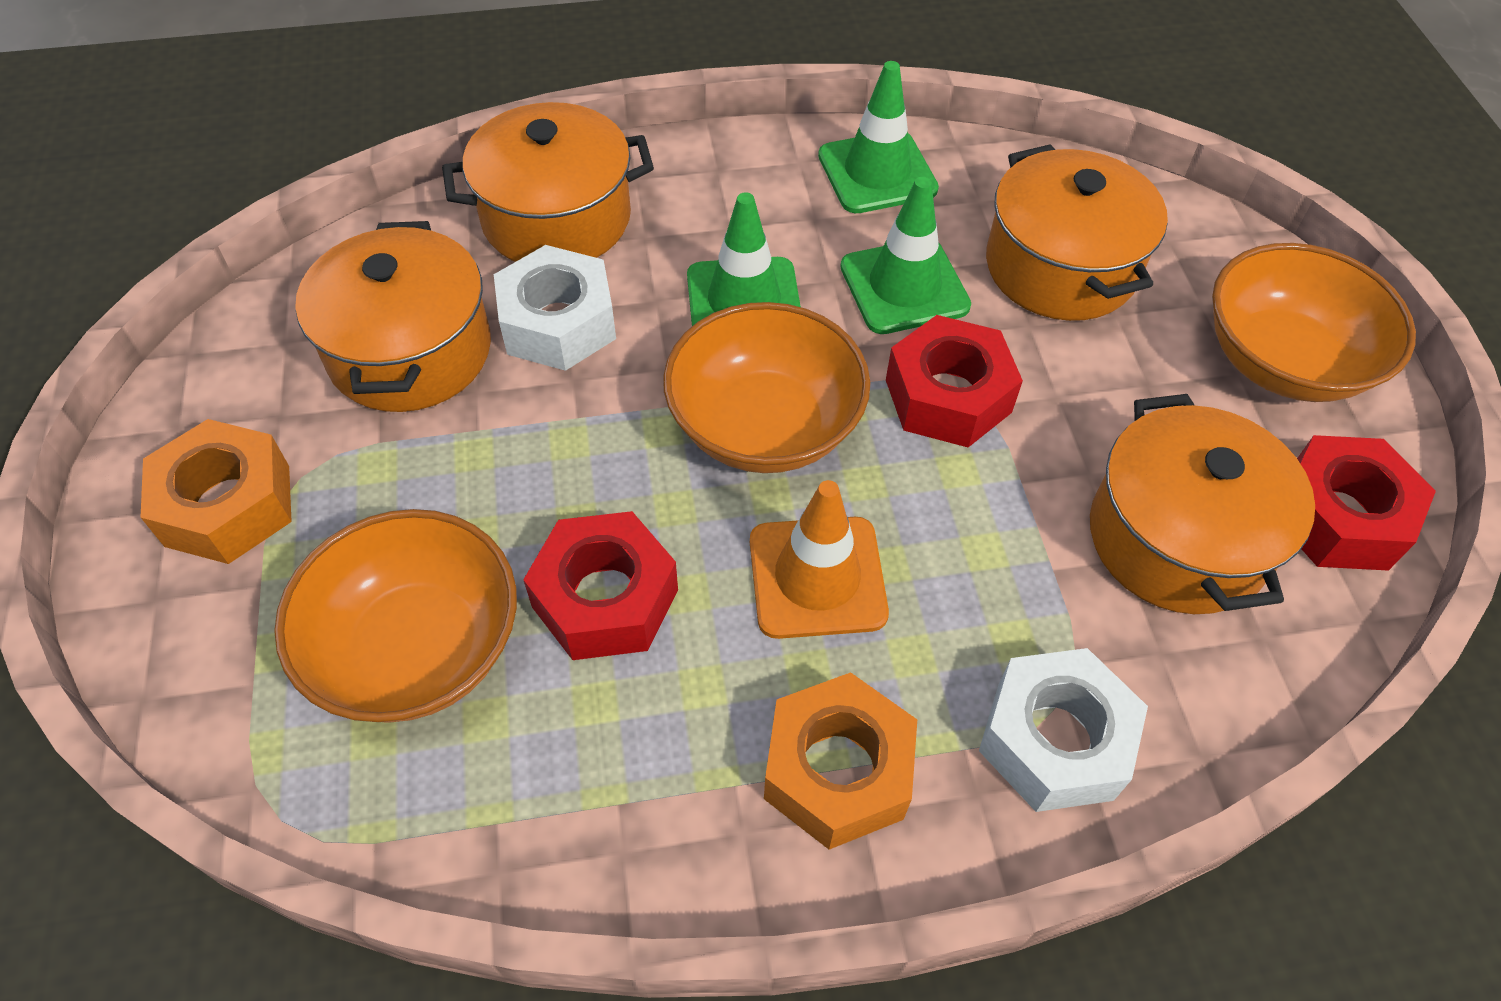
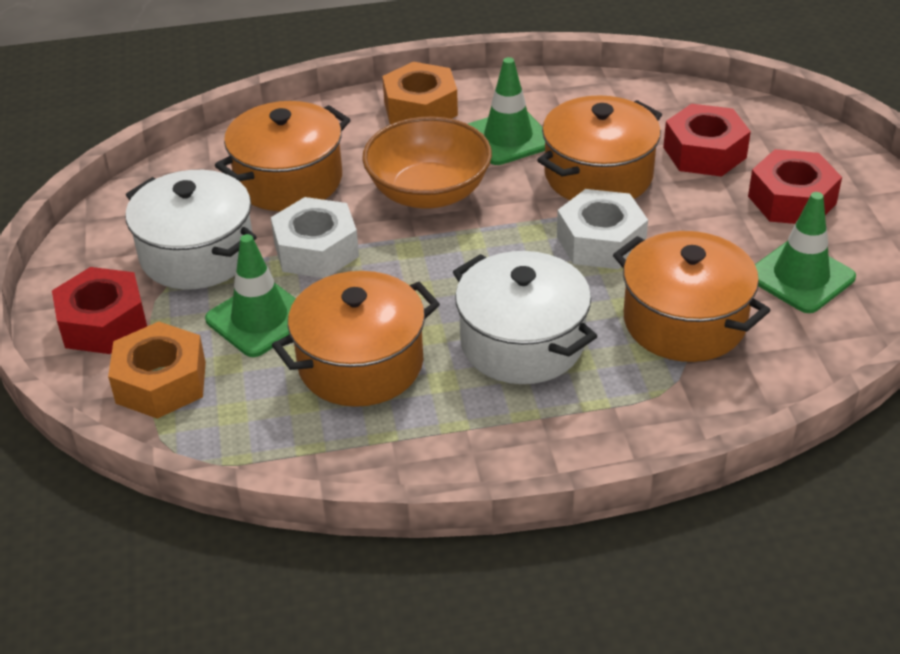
orange bowl: [274,509,517,723] [663,302,870,473] [1212,243,1416,402] = 3 -> [362,117,492,209] = 1
orange traffic cone: [750,480,889,639] = 1 -> none = 0
white pot: none = 0 -> [126,170,257,289] [453,251,597,384] = 2

